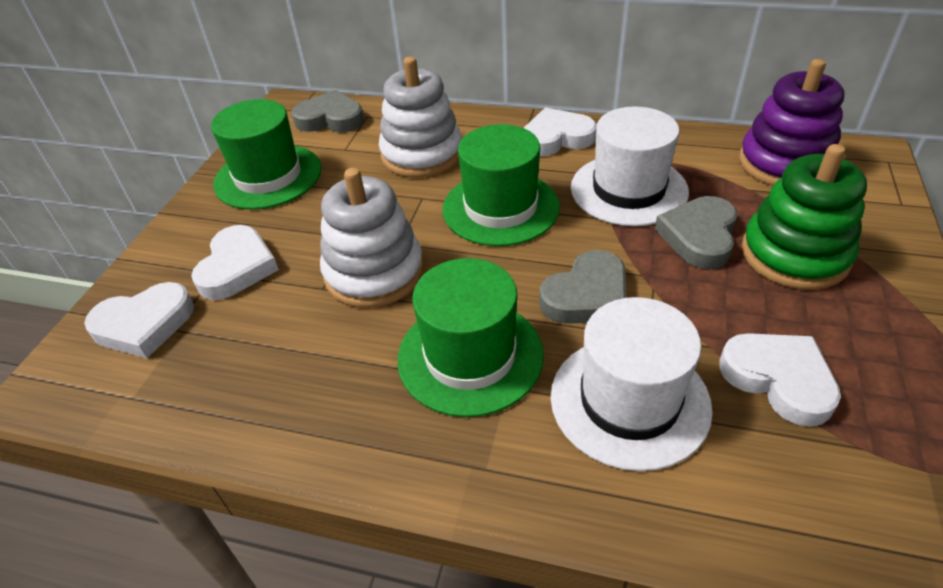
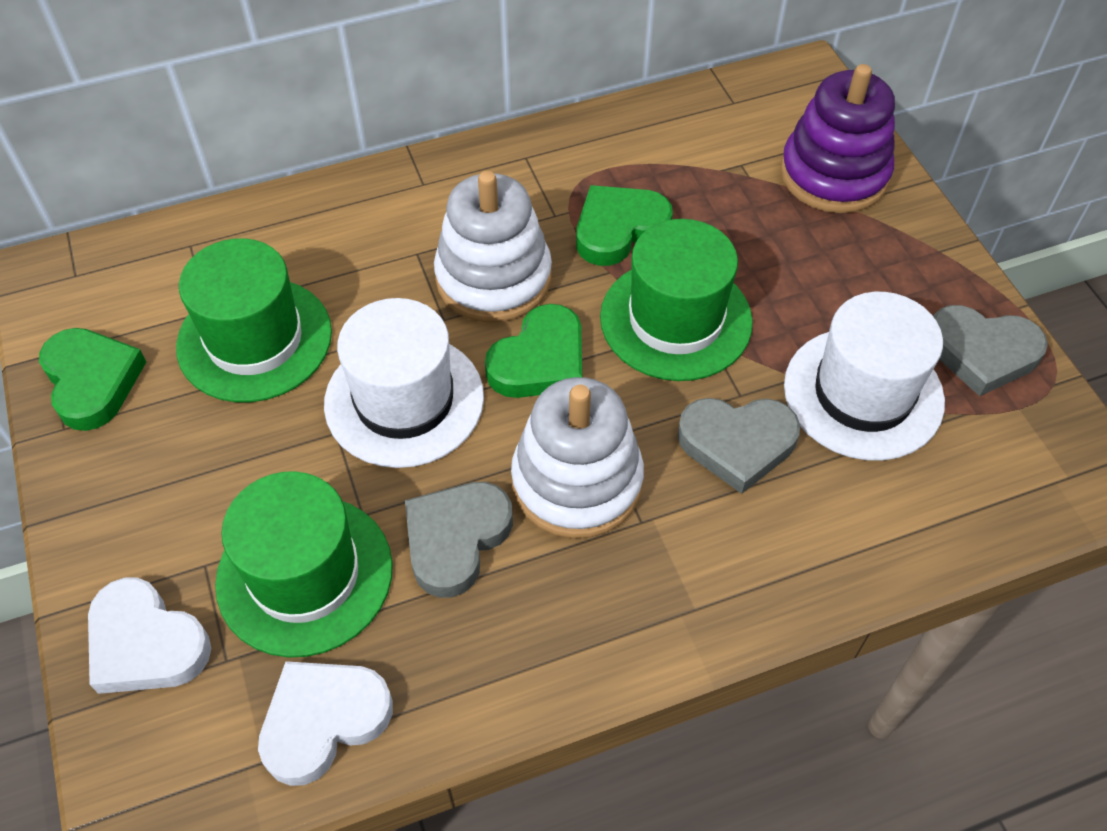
green heart: none = 0 -> [39,328,146,431] [485,304,582,398] [576,185,673,266] = 3
green stacking toy: [741,144,867,290] = 1 -> none = 0
white heart: [84,282,194,358] [191,225,279,300] [524,108,597,156] [719,333,841,427] = 4 -> [88,578,211,694] [258,661,393,786] = 2

